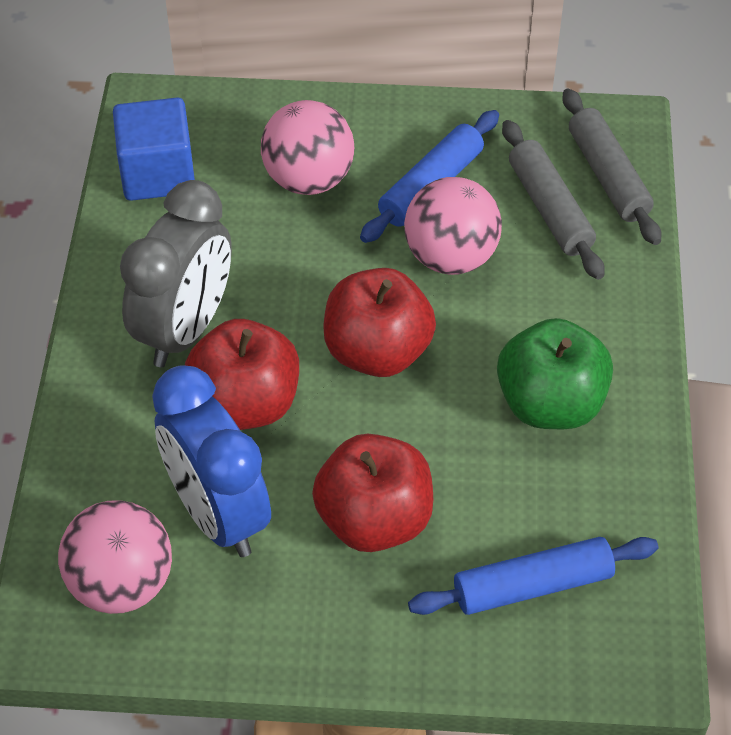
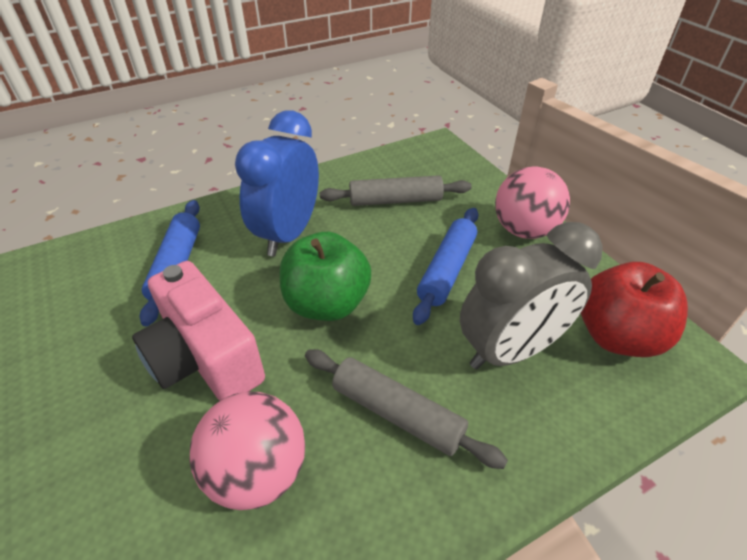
blue cube: [113,97,195,201] = 1 -> none = 0
pink ball: [58,500,172,614] [261,100,354,195] [404,177,502,275] = 3 -> [190,391,305,510] [495,166,570,239] = 2
pink camera: none = 0 -> [132,261,265,401] = 1
red apple: [185,319,299,430] [312,434,433,552] [323,268,436,377] = 3 -> [581,262,688,357] = 1

